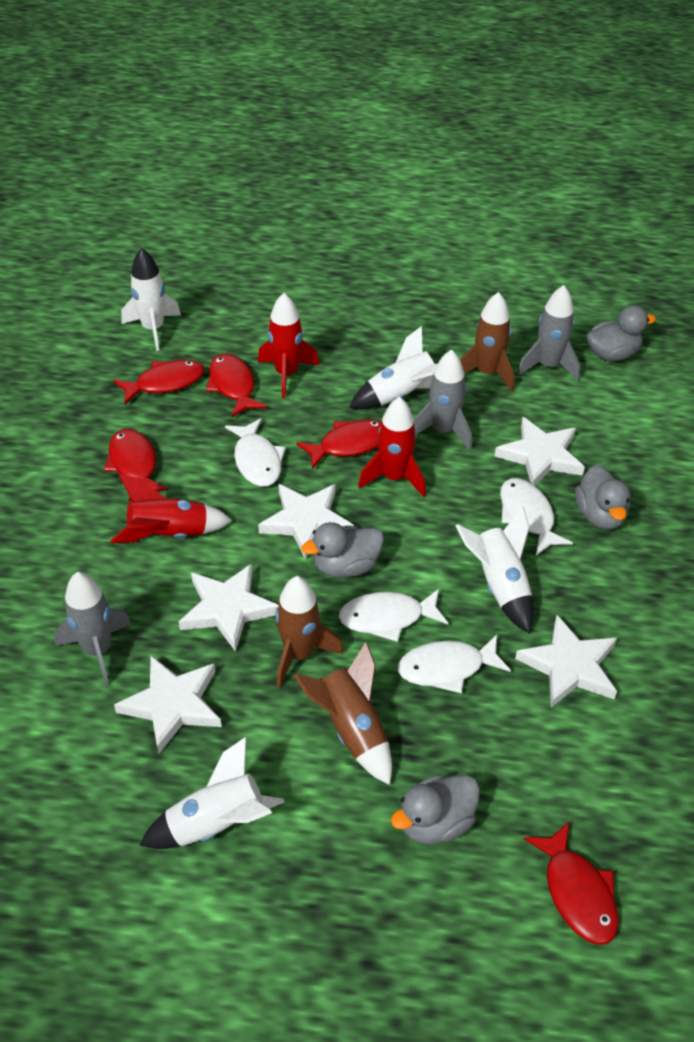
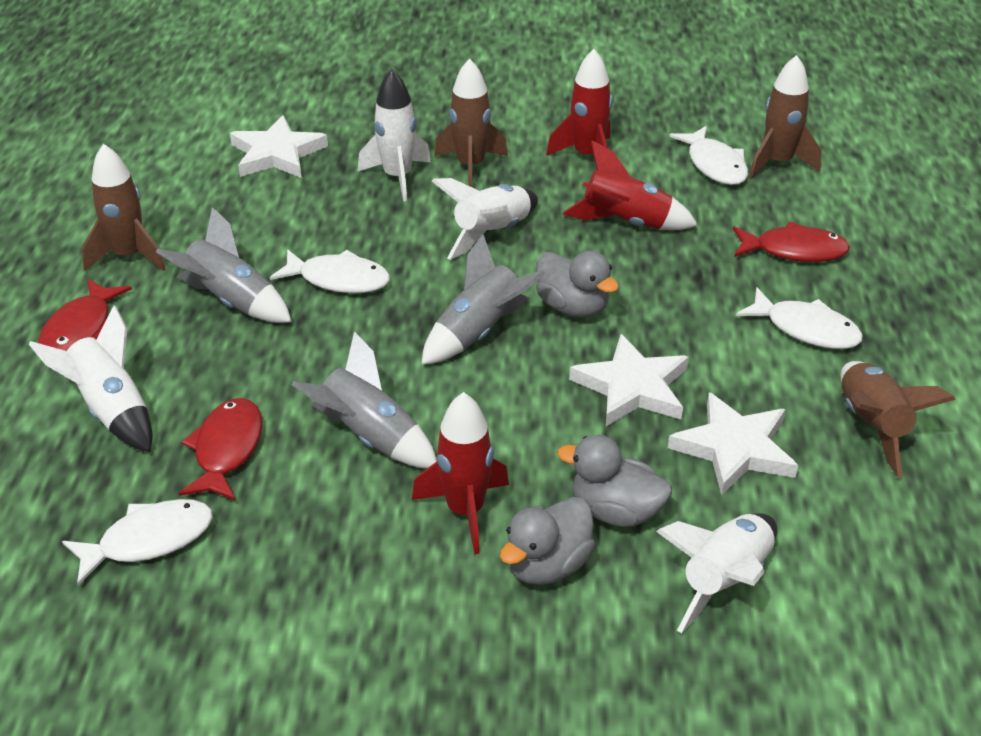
brown rocket: [275,576,343,688] [294,642,392,785] [460,292,514,392] = 3 -> [82,144,166,271] [434,58,508,187] [749,55,821,179] [841,361,956,478] = 4
grey duck: [302,522,384,578] [391,774,480,845] [575,465,630,530] [586,305,656,361] = 4 -> [500,497,595,585] [536,250,619,318] [557,435,672,527] = 3
red fish: [104,429,168,501] [113,360,204,404] [206,354,267,417] [296,419,382,469] [524,822,618,945] = 5 -> [38,279,132,351] [179,398,262,500] [733,222,850,262] = 3
white star: [114,656,222,753] [179,564,279,652] [258,484,354,560] [494,417,585,486] [515,615,617,708] = 5 -> [230,115,328,178] [569,334,689,426] [668,392,798,495] = 3

